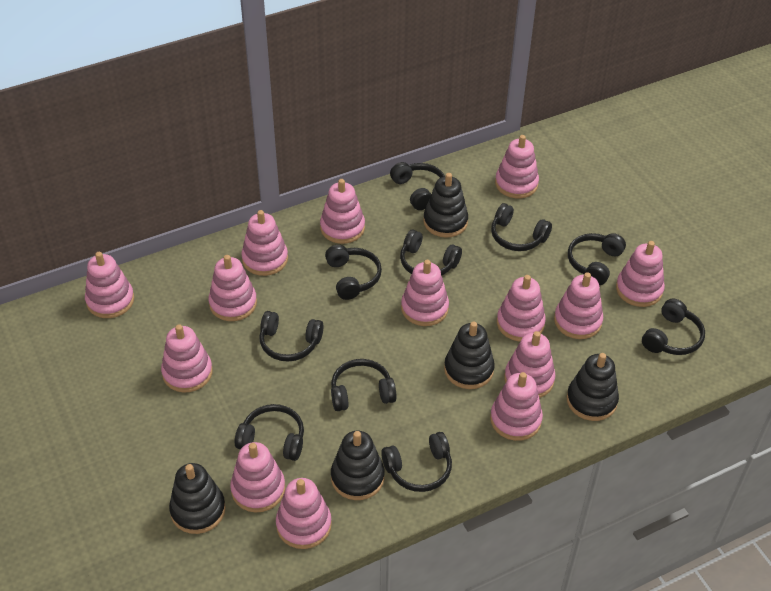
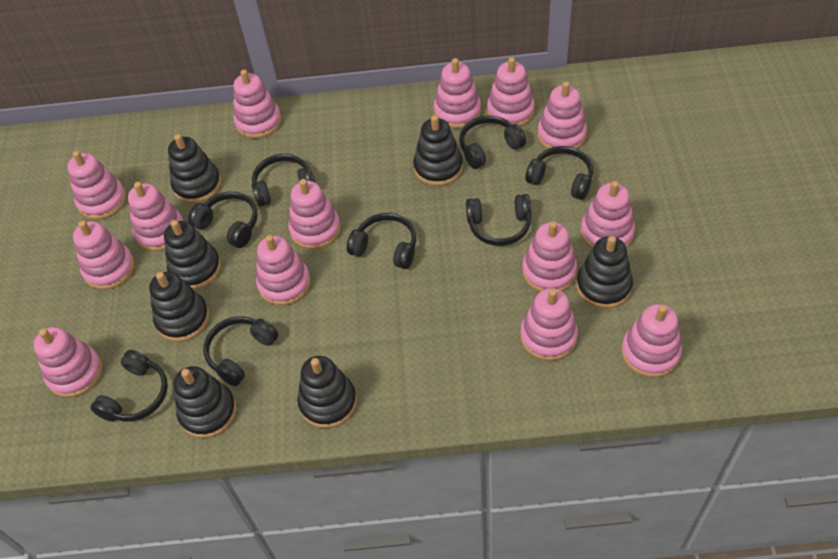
black headphones: [235,404,304,461] [259,311,323,362] [325,245,382,300] [331,359,397,411] [381,432,452,492] [390,162,445,210] [400,229,462,276] [491,203,552,251] [568,233,626,285] [642,298,705,355] = 10 -> [91,350,168,422] [188,191,258,248] [203,316,279,386] [252,154,316,207] [347,213,416,269] [459,115,526,169] [466,194,531,246] [525,146,593,200] = 8
black stacking toy: [169,463,226,534] [331,431,385,500] [423,173,468,238] [444,321,495,389] [567,353,619,421] = 5 -> [149,272,209,342] [164,220,221,290] [168,134,221,203] [173,366,236,438] [297,356,357,428] [413,115,463,186] [576,236,633,308] = 7

